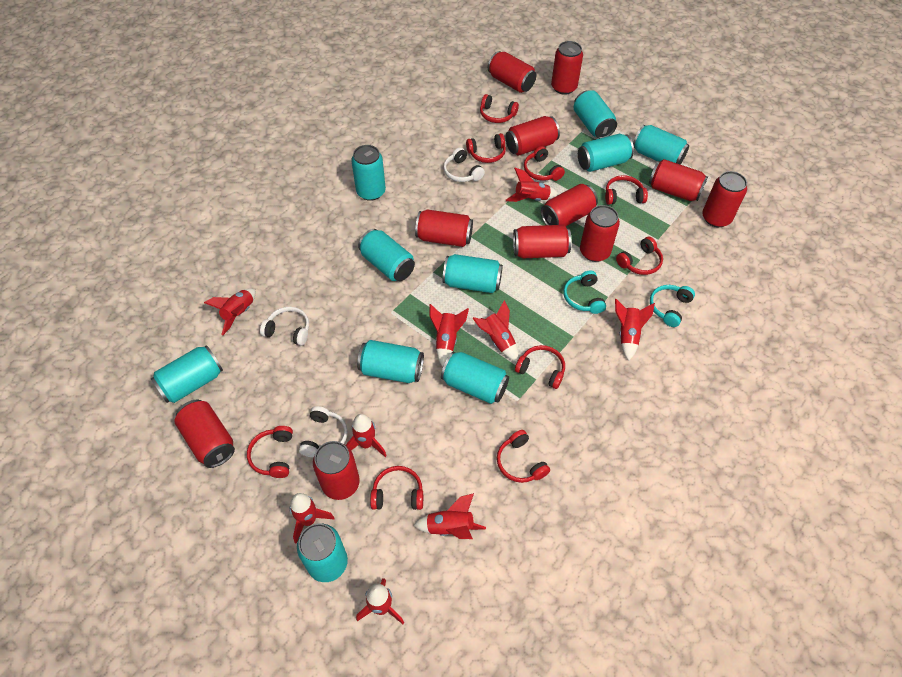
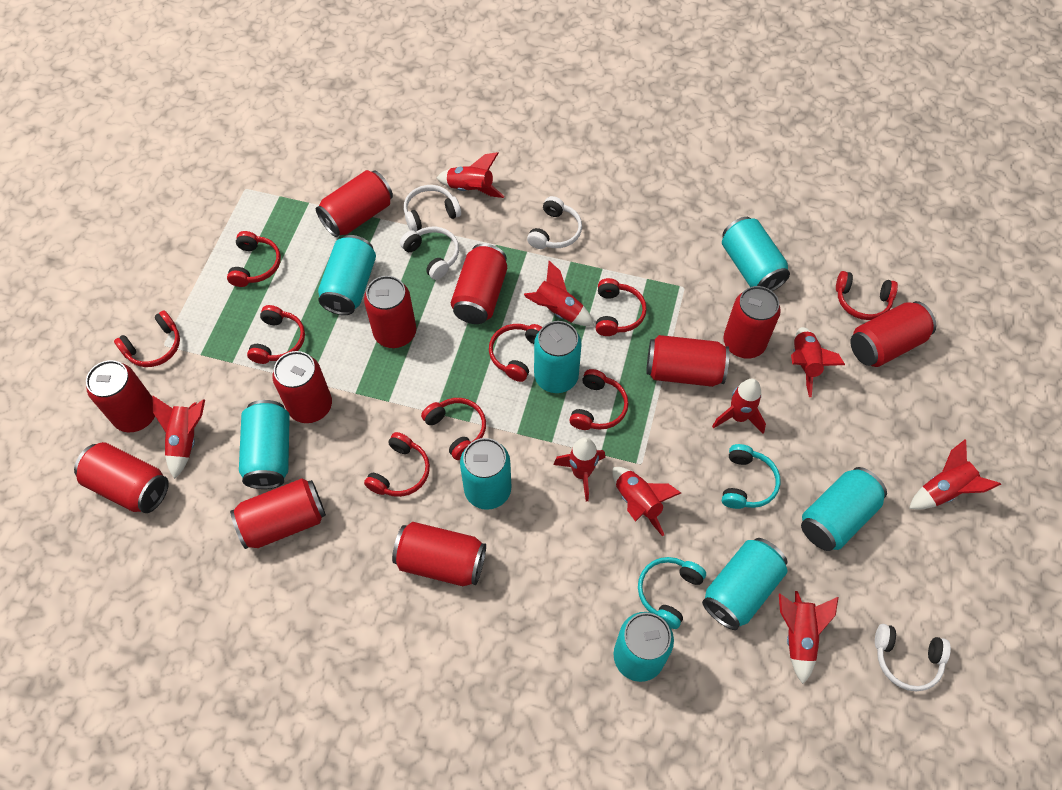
turquoise can: [151,345,223,403] [297,524,348,582] [351,145,386,201] [357,340,424,383] [358,229,415,281] [441,352,509,404] [442,254,503,293] [574,90,617,139] [578,134,634,172] [633,125,689,165] = 10 -> [239,400,290,489] [318,235,376,315] [460,438,511,510] [534,321,582,393] [613,612,674,682] [702,538,788,630] [722,217,790,291] [801,467,887,551] = 8
white headphones: [260,307,309,346] [299,406,348,457] [444,148,485,182] = 3 -> [400,226,459,280] [404,185,461,231] [527,196,582,249] [875,624,951,691] = 4

